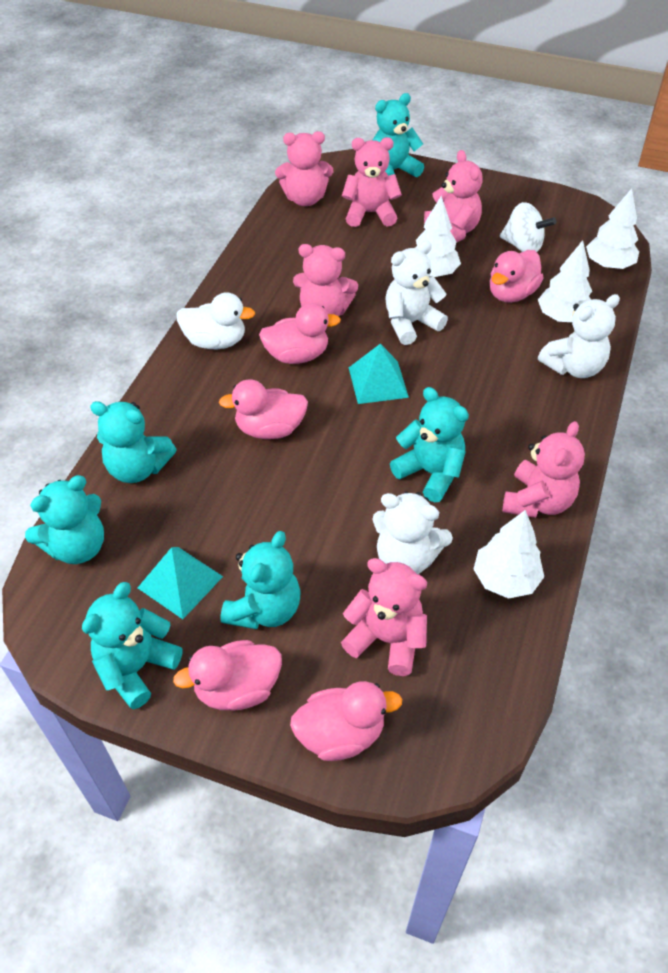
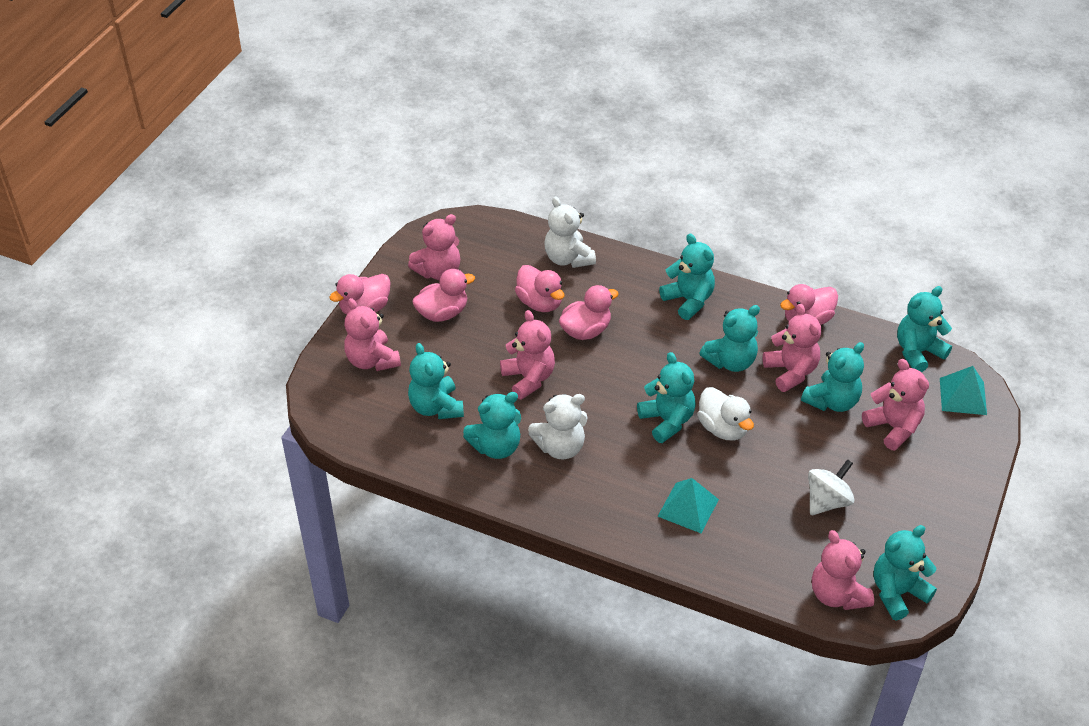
turquoise teddy bear: [25,475,104,564] [82,582,182,709] [90,401,177,483] [221,531,301,629] [373,93,424,177] [390,387,469,502] = 6 -> [408,343,464,419] [463,392,521,459] [637,352,696,443] [659,234,715,320] [699,305,760,372] [801,342,864,412] [873,525,937,621] [897,286,952,372] = 8
white teddy bear: [372,492,453,574] [385,241,448,345] [538,294,620,378] = 3 -> [528,394,588,459] [544,196,596,268] = 2
white tree: [415,196,461,277] [473,510,544,599] [538,240,592,322] [586,188,639,269] = 4 -> none = 0

